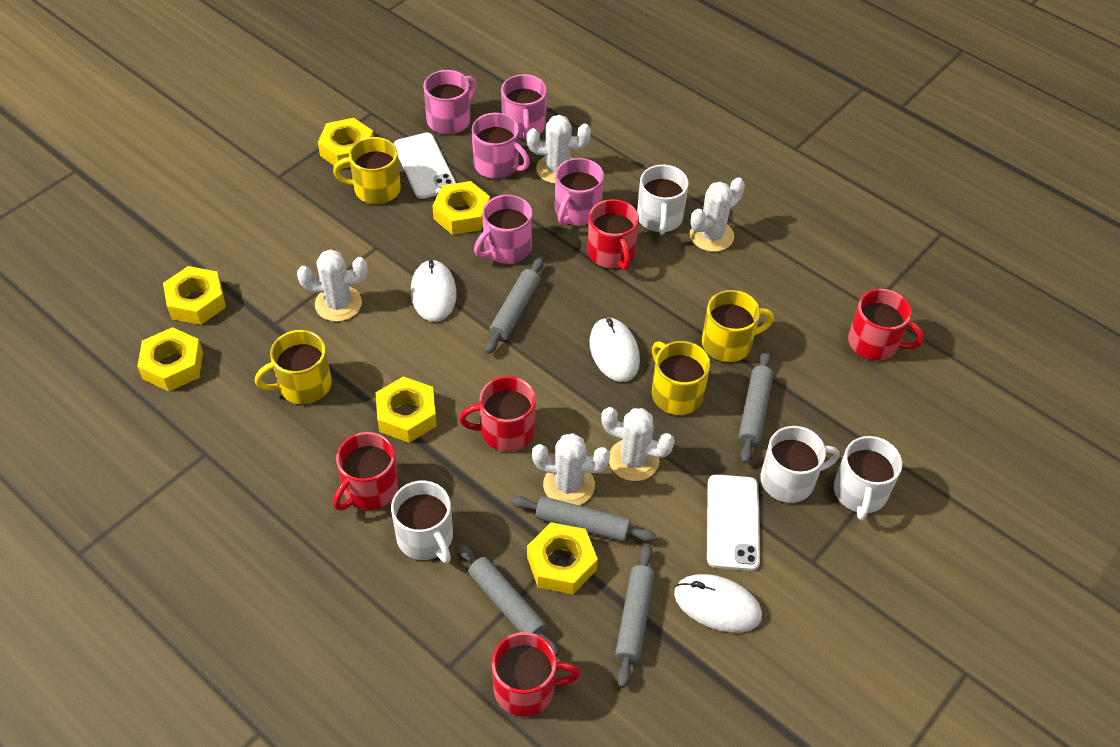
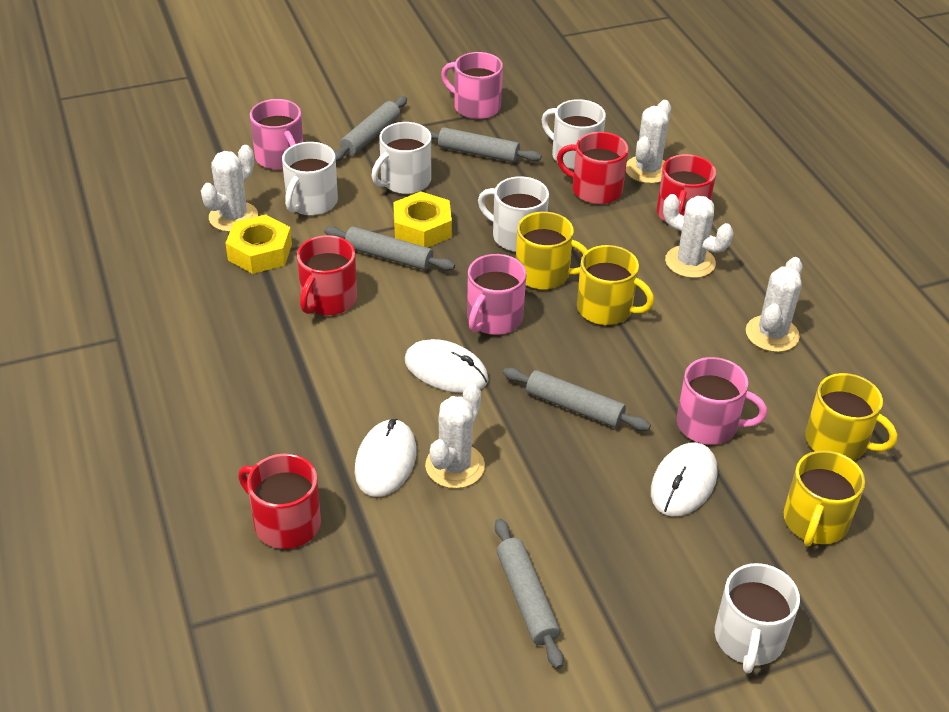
pink mug: [424,70,476,134] [472,113,530,179] [474,195,532,264] [501,74,547,140] [555,158,604,225] = 5 -> [250,99,303,170] [441,52,503,119] [467,254,526,335] [676,357,767,445] = 4
red mug: [333,432,399,510] [459,376,535,452] [492,632,580,717] [587,199,639,270] [848,289,924,361] = 5 -> [238,453,321,549] [297,235,357,315] [557,132,628,204] [657,154,716,223] = 4
white mug: [391,481,453,563] [637,165,689,235] [760,426,839,503] [834,436,902,520] = 4 -> [282,142,338,215] [371,122,431,194] [478,176,549,252] [542,99,606,169] [715,563,800,673] = 5
white phone: [394,133,456,199] [707,474,760,571] = 2 -> none = 0
yellow nut: [137,327,203,391] [163,266,226,325] [318,118,374,169] [376,376,437,443] [432,181,490,235] [527,522,598,594] = 6 -> [225,214,292,274] [393,191,452,248] = 2

